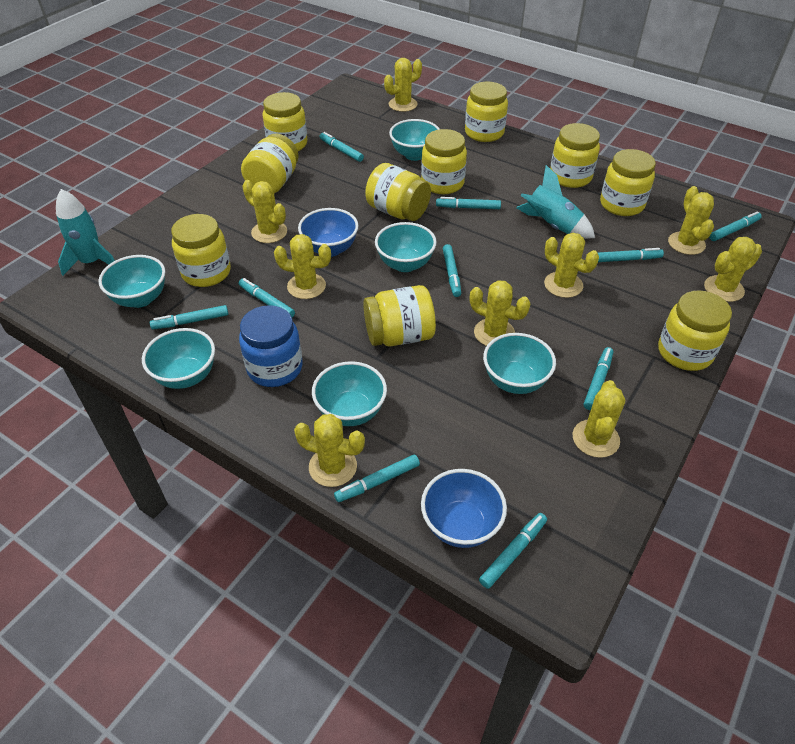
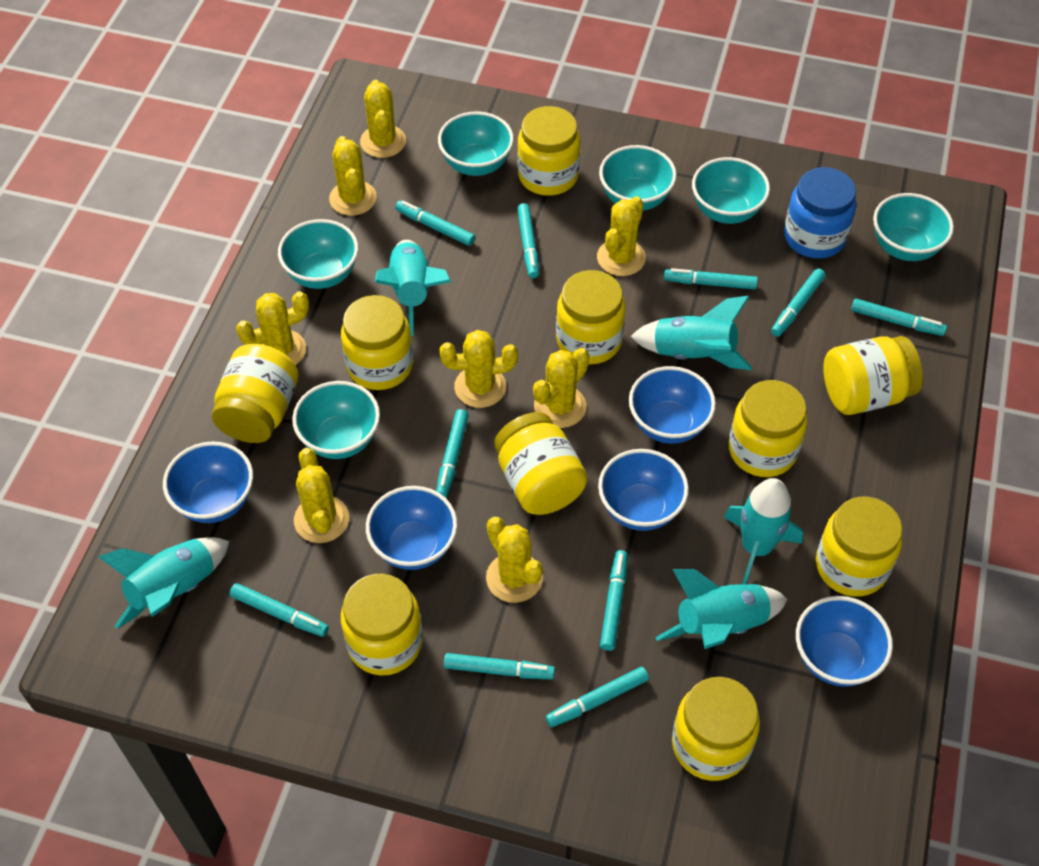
blue bowl: [298,208,359,257] [421,469,507,548] = 2 -> [163,441,253,523] [366,486,457,570] [598,449,689,531] [629,366,716,444] [796,596,893,687] = 5
turquoise rocket: [56,189,115,276] [516,165,595,239] = 2 -> [98,537,229,629] [375,240,451,336] [631,296,752,370] [656,569,787,649] [724,478,803,584] = 5
yellow cactus: [242,180,287,243] [274,234,331,299] [294,414,365,487] [384,58,422,112] [470,280,530,346] [544,233,599,298] [573,380,625,458] [668,186,714,255] [704,237,762,302] = 9 -> [236,291,309,365] [294,448,349,543] [329,136,377,216] [360,80,406,158] [439,330,518,408] [486,517,543,603] [533,348,590,428] [597,196,646,276] = 8

